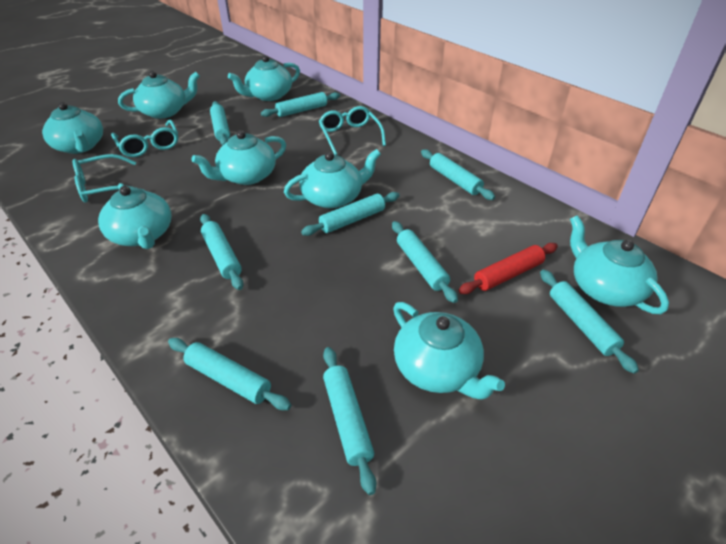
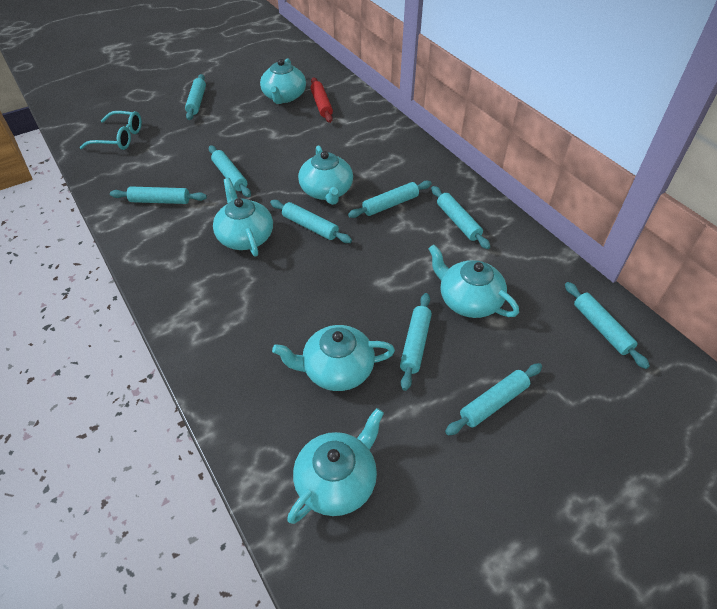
turquoise glasses: [72,154,145,203] [111,120,178,157] [319,106,386,155] = 3 -> [80,111,142,150] = 1
turquoise teapot: [42,102,103,154] [98,183,172,249] [118,71,200,119] [191,130,286,185] [228,55,300,101] [284,149,381,209] [393,302,505,400] [570,215,669,314] = 8 -> [213,178,273,257] [260,58,306,104] [272,325,395,391] [287,408,384,524] [298,146,353,205] [428,244,519,318] = 6

